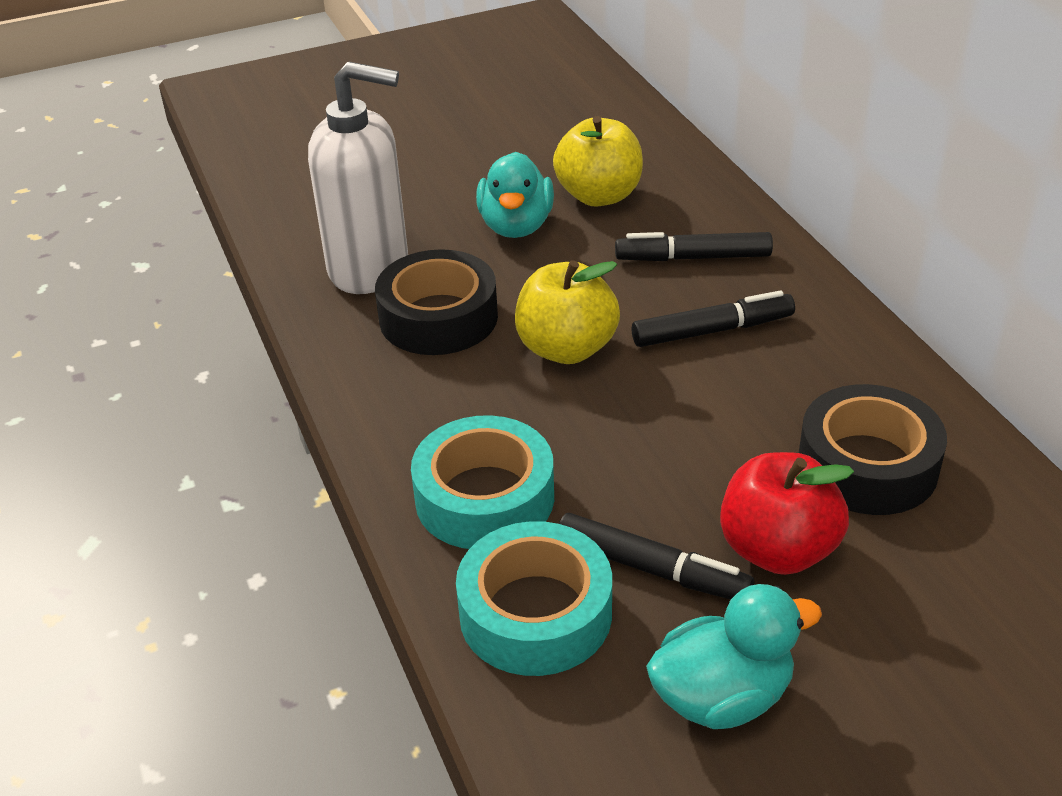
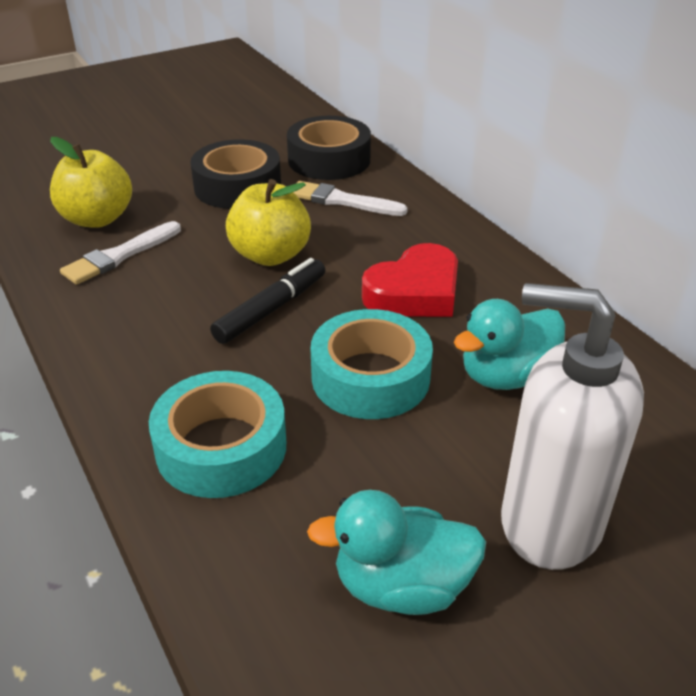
black marker: [559,513,754,600] [615,232,773,261] [632,290,795,347] = 3 -> [210,258,325,344] = 1
red apple: [720,452,854,575] = 1 -> none = 0
red heart: none = 0 -> [362,243,458,317] = 1
white brush: none = 0 -> [60,221,181,285] [294,181,408,216] = 2

